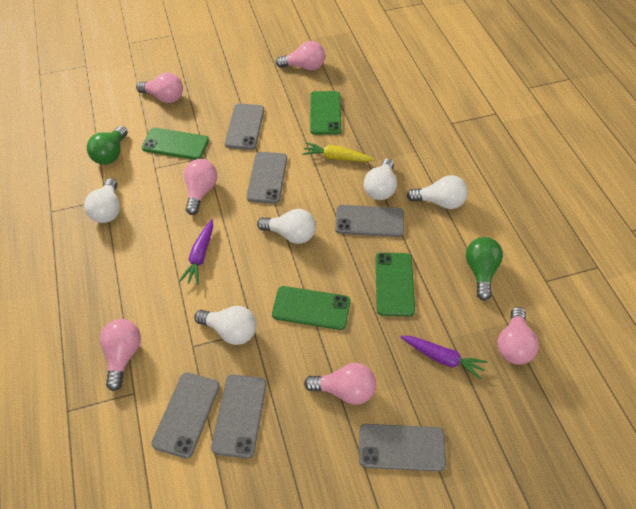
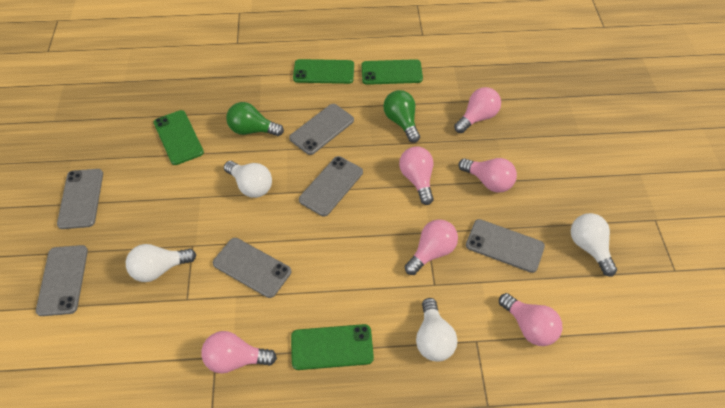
purple carrot: [179,219,213,285] [401,336,488,380] = 2 -> none = 0
white light bulb: [84,178,120,223] [194,306,256,345] [257,209,316,244] [364,159,397,200] [407,175,468,209] = 5 -> [126,244,196,282] [224,161,272,198] [416,298,457,362] [571,213,617,276] = 4
yellow carrot: [302,142,374,162] = 1 -> none = 0

